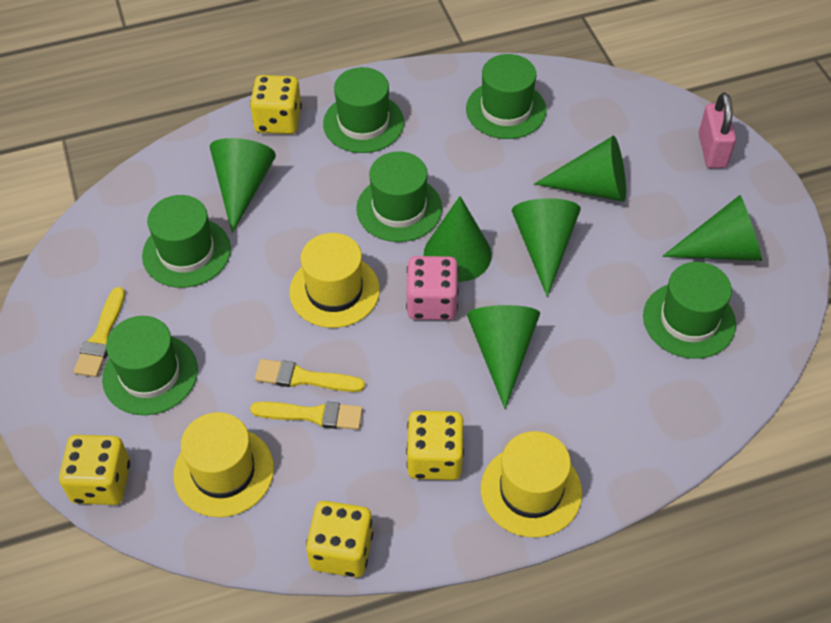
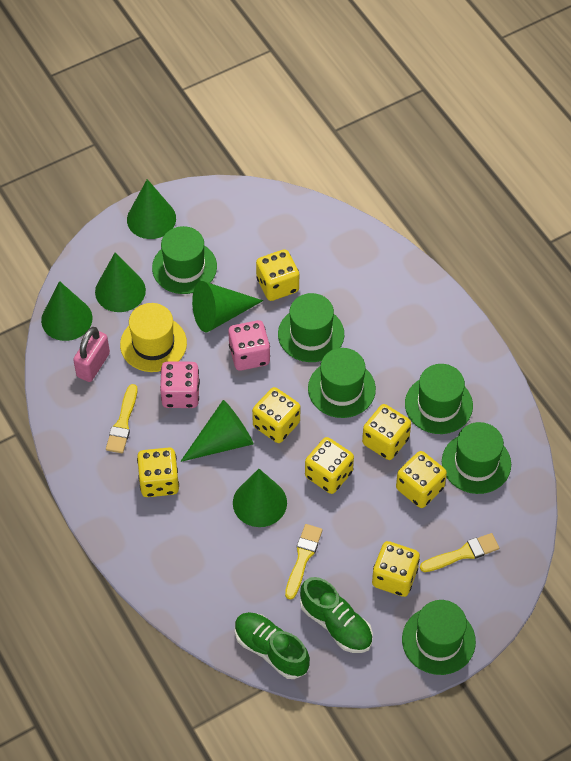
green shoe: none = 0 -> [235,612,310,679] [300,577,373,653] = 2
pink dice: [406,256,459,320] = 1 -> [160,362,200,408] [228,320,270,371] = 2
yellow dice: [59,435,130,505] [250,75,302,134] [306,501,373,577] [406,411,464,480] = 4 -> [137,448,179,497] [252,387,300,443] [256,249,299,301] [305,437,354,494] [362,404,411,460] [372,541,420,597] [396,451,447,508] = 7
yellow hat: [173,412,274,517] [289,233,380,328] [481,431,582,537] = 3 -> [120,303,187,372] = 1

